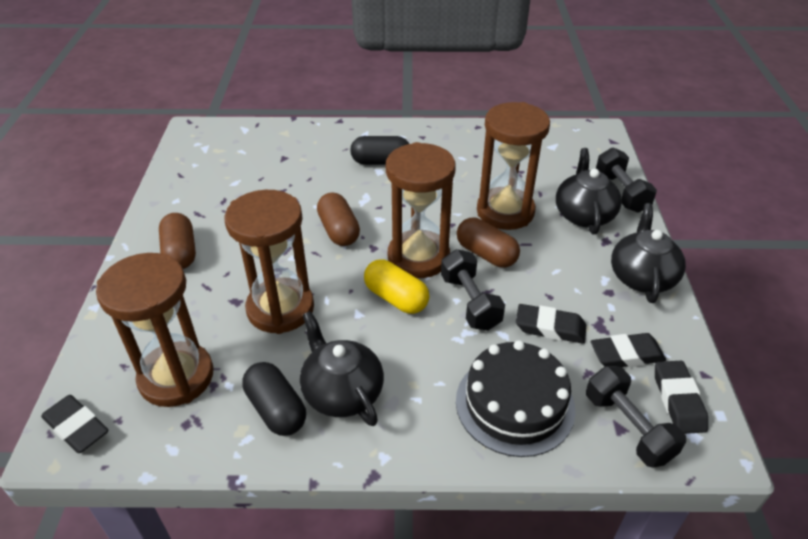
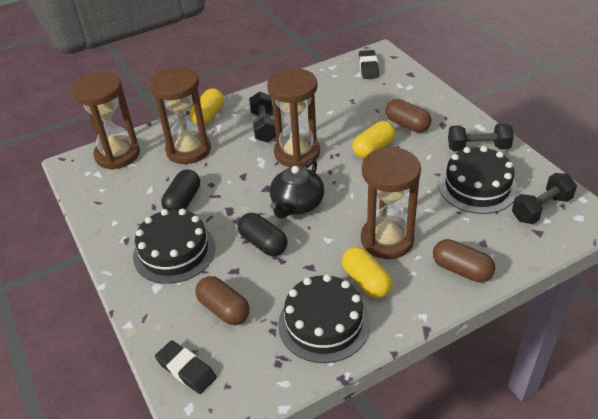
black cake: [456,340,576,457] = 1 -> [133,209,215,284] [278,274,370,363] [439,146,518,214] = 3
black eraser: [41,395,109,453] [516,304,586,344] [591,333,666,367] [655,361,708,434] = 4 -> [155,340,217,394] [359,50,379,79] = 2
black teapot: [300,311,384,426] [556,148,622,234] [611,203,686,303] = 3 -> [270,159,324,219] = 1
yellow capsule: [364,259,429,314] = 1 -> [190,88,224,125] [342,247,392,298] [352,121,396,158] = 3

